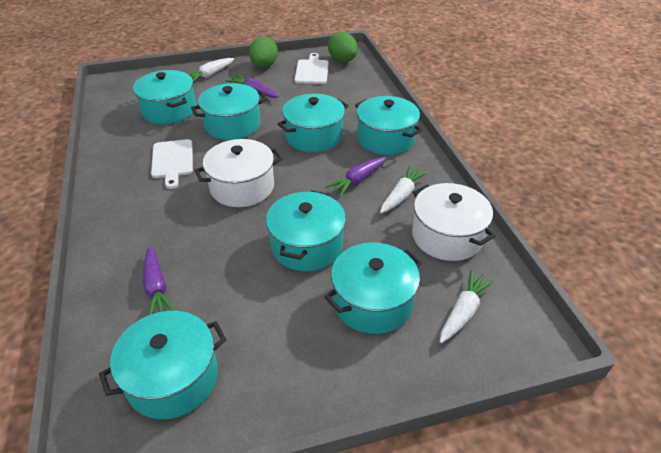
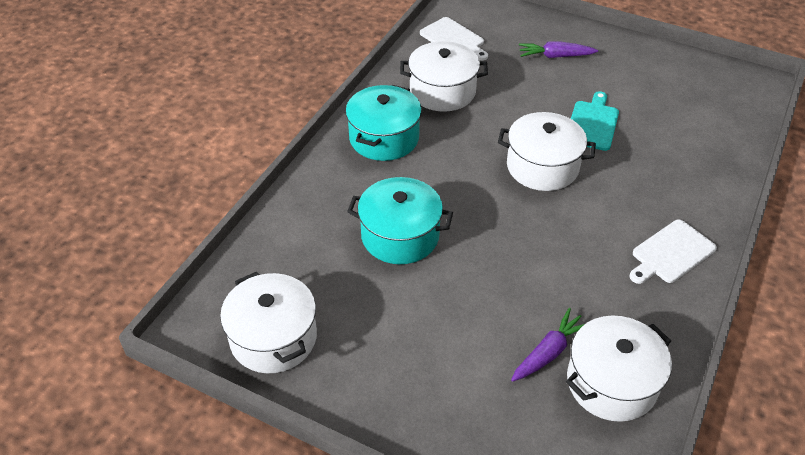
green egg: [249,37,278,68] [328,32,358,62] = 2 -> none = 0
purple carrot: [143,247,175,315] [225,74,279,98] [325,157,387,197] = 3 -> [511,308,585,382] [519,42,598,58] = 2
turquoise cutting board: none = 0 -> [571,91,619,151] = 1
turquoise pot: [99,311,226,419] [133,70,196,124] [191,83,267,140] [266,190,346,271] [278,94,348,152] [325,242,422,334] [355,96,423,155] = 7 -> [345,85,422,161] [347,177,453,264] = 2
white carrot: [188,58,234,82] [380,165,428,213] [440,270,495,343] = 3 -> none = 0
white pot: [195,139,282,207] [412,183,495,261] = 2 -> [220,272,317,373] [400,41,488,112] [498,112,596,191] [566,315,672,422] = 4

